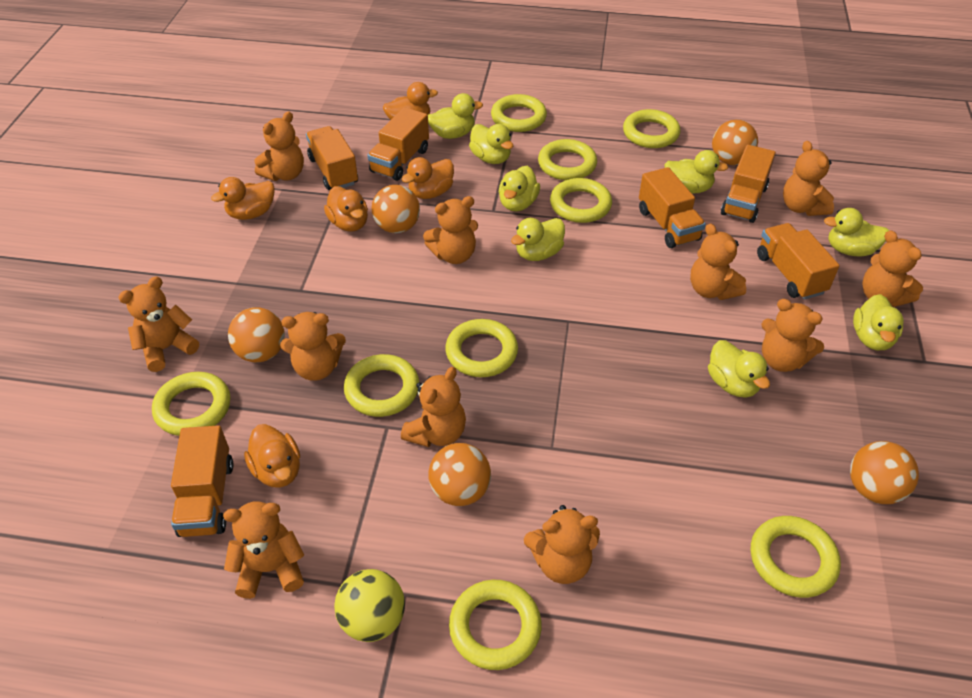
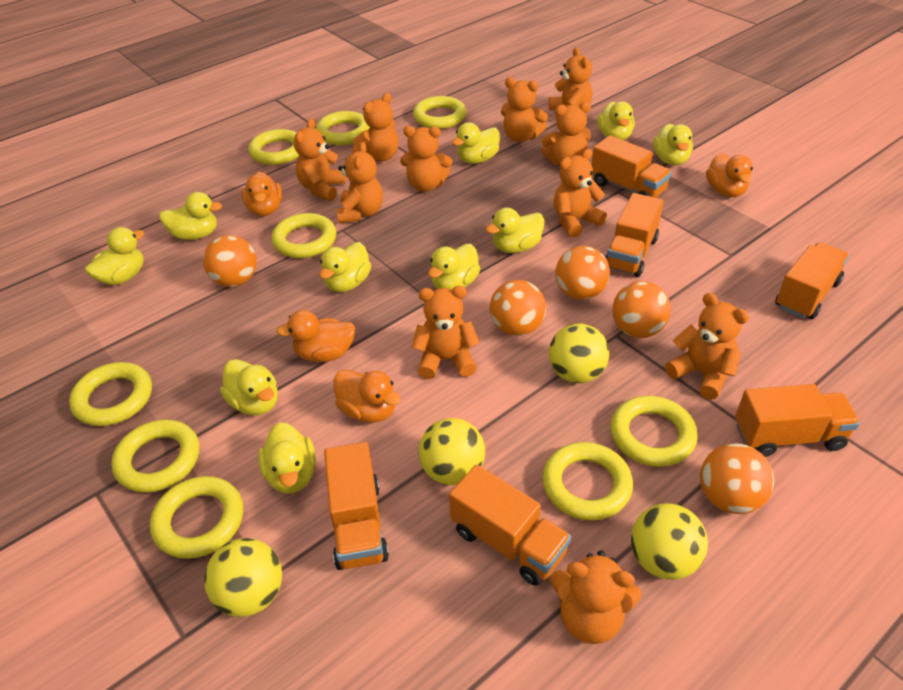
orange duck: [211,177,275,220] [244,424,300,488] [324,186,368,232] [383,82,438,120] [402,157,454,199] = 5 -> [242,172,282,216] [276,310,356,362] [333,369,401,423] [706,153,753,197] = 4
yellow ball: [334,569,405,642] = 1 -> [204,538,282,617] [419,418,485,485] [549,323,609,383] [631,503,708,580] = 4
yellow duck: [428,93,483,139] [469,124,513,164] [499,166,540,211] [511,218,565,261] [664,150,728,194] [708,340,770,398] [824,208,889,256] [853,294,904,350] = 8 -> [85,227,144,285] [159,192,222,240] [220,359,278,415] [258,422,316,494] [319,242,371,292] [428,244,481,290] [451,122,500,164] [485,208,545,253] [597,101,635,140] [653,124,693,165] = 10

